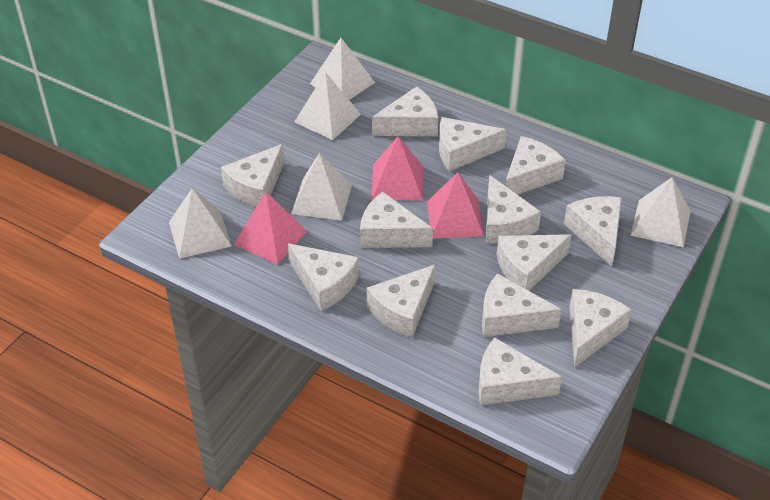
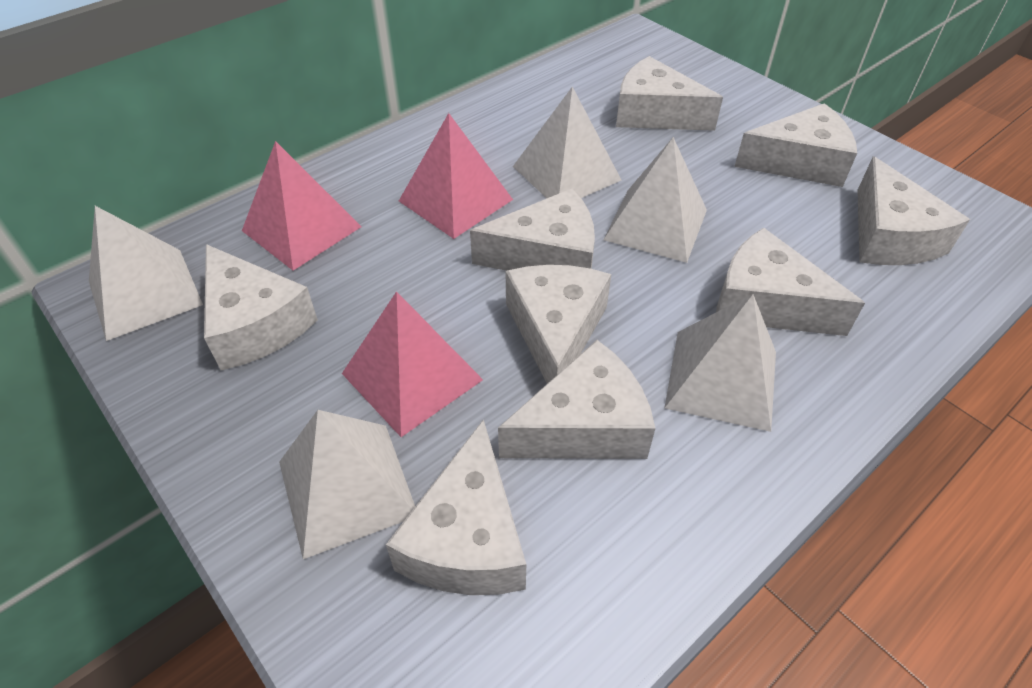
white cheese: [221,144,284,207] [288,243,359,311] [360,192,433,248] [367,265,435,338] [372,86,438,136] [439,117,507,171] [478,337,562,405] [482,273,562,337] [486,175,541,244] [496,234,572,291] [505,136,566,195] [564,196,622,267] [569,289,632,368] = 13 -> [204,244,318,370] [386,419,526,595] [470,189,595,271] [498,340,656,459] [505,265,611,384] [616,56,723,131] [716,228,865,336] [734,103,857,187] [857,156,970,265] = 9

